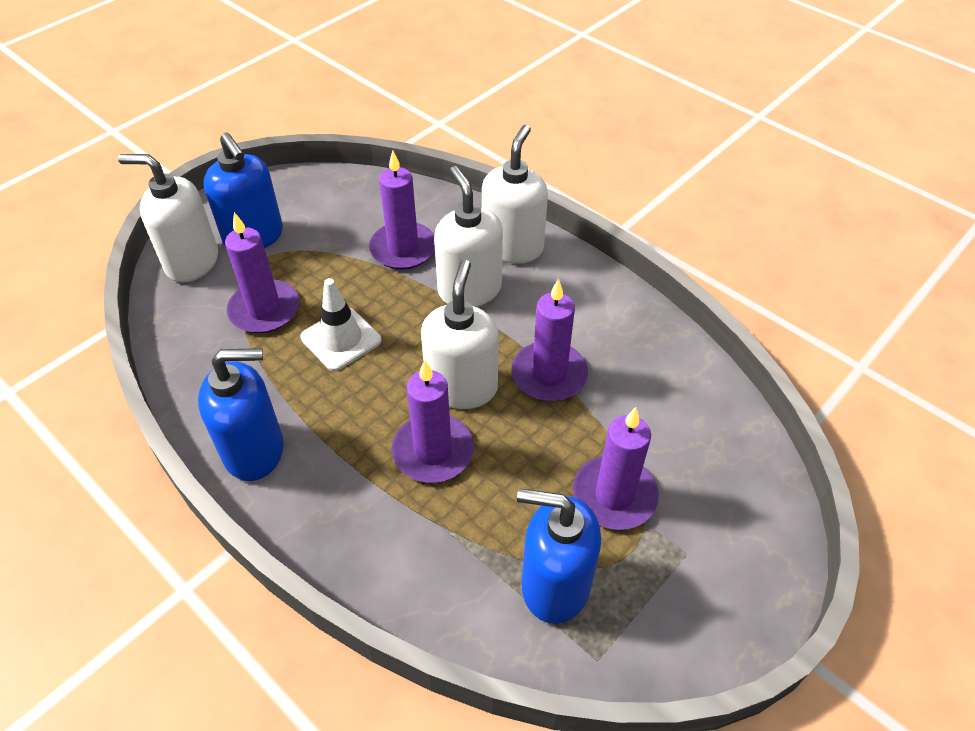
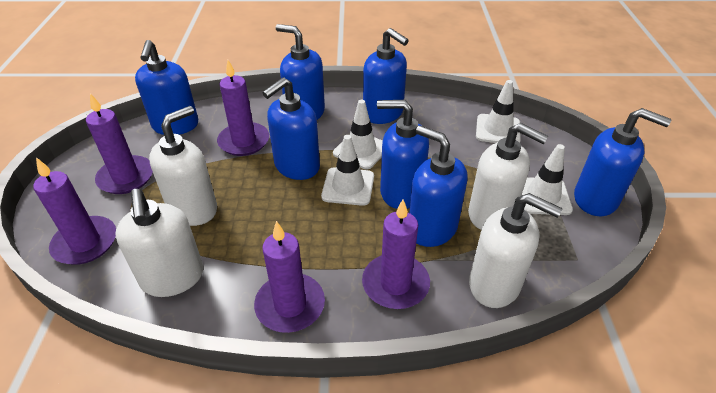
blue soap dispenser: [198,348,284,481] [204,133,283,248] [517,489,601,624] = 3 -> [135,40,198,135] [263,78,320,180] [276,24,325,120] [363,28,409,124] [377,100,429,209] [409,126,468,247] [574,108,671,216] = 7
white traffic cone: [300,278,382,371] = 1 -> [321,135,374,206] [333,100,383,169] [476,80,521,143] [521,144,573,215] = 4

